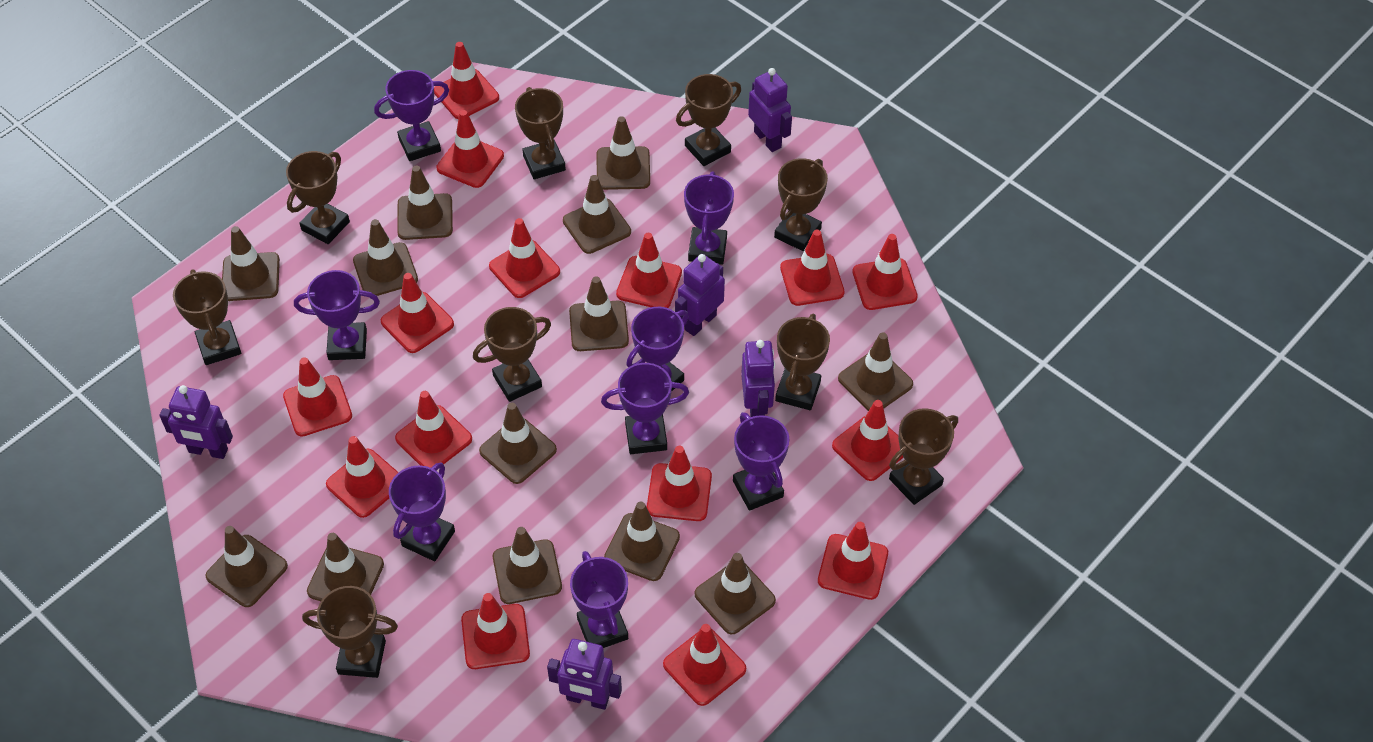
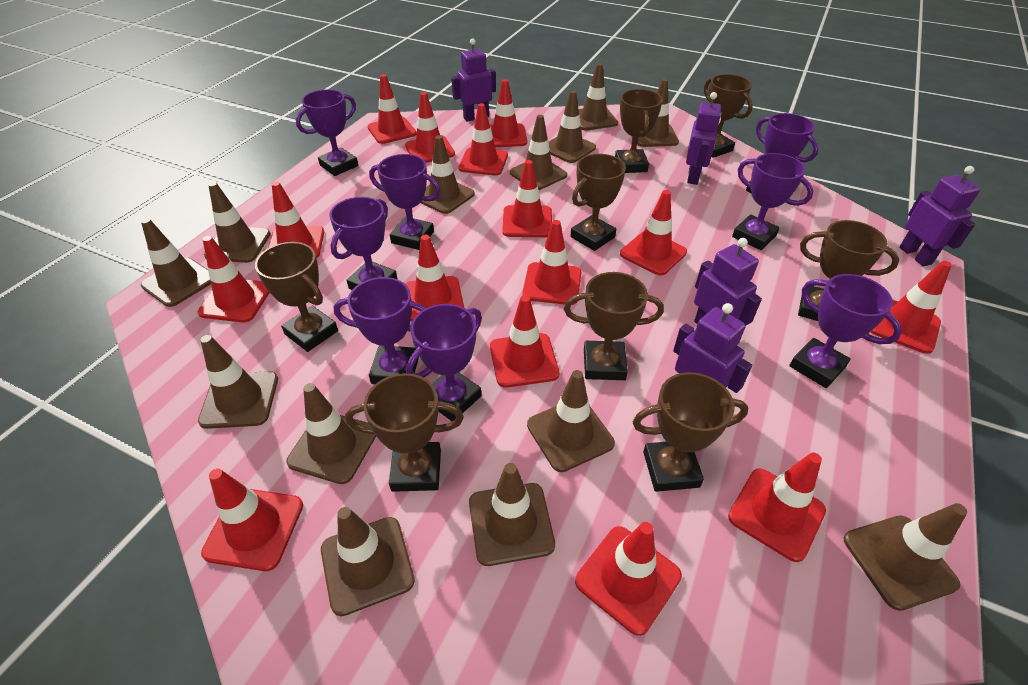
brown trophy: [173,269,241,365] [286,151,350,244] [302,586,398,678] [473,307,551,402] [515,87,566,179] [676,74,741,166] [774,158,828,252] [775,314,830,410] [889,408,958,505] = 9 -> [255,242,338,352] [345,373,464,492] [564,272,664,380] [570,154,626,251] [615,89,663,173] [633,372,749,492] [704,74,753,158] [798,220,899,321] = 8

